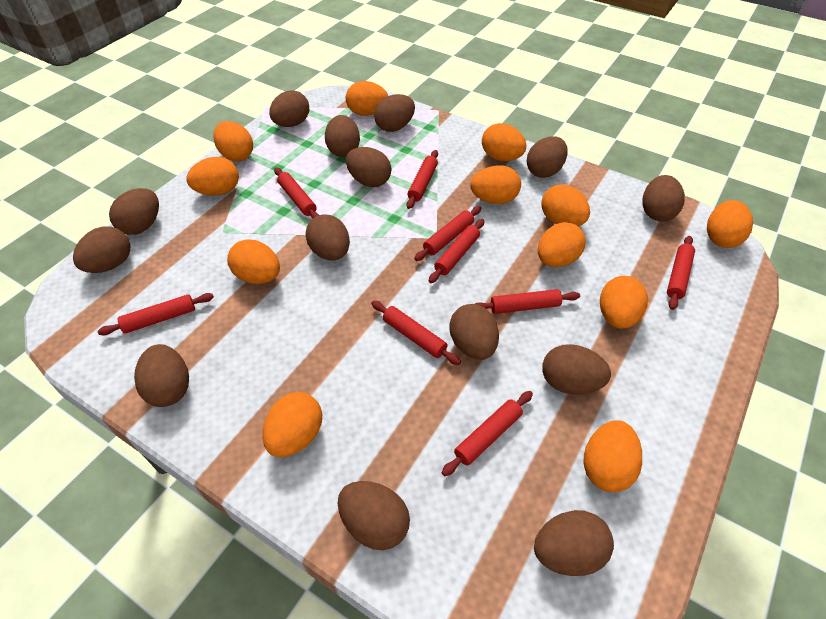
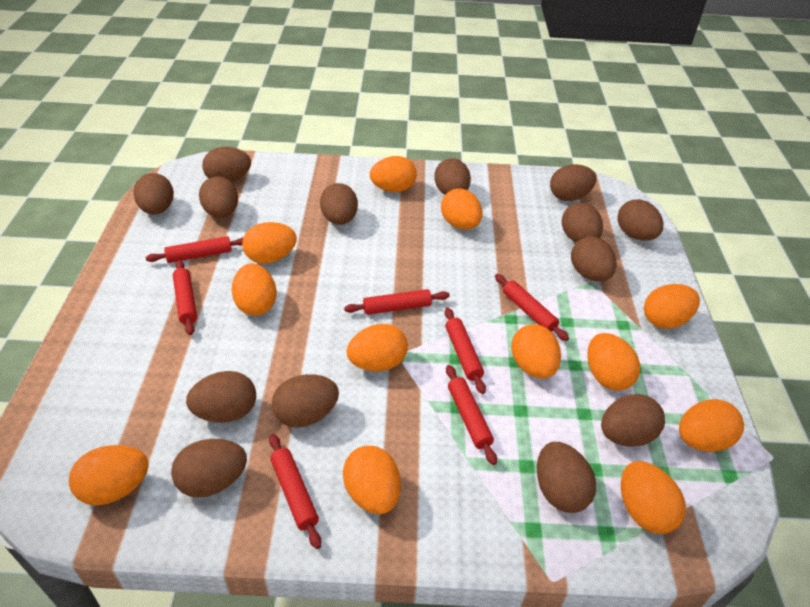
red rolling pin: [97,293,214,335] [274,167,319,219] [371,301,461,365] [406,150,438,209] [414,206,481,261] [429,219,484,283] [442,391,533,476] [475,289,580,314] [667,236,695,310] = 9 -> [146,236,243,263] [173,260,197,335] [269,434,321,549] [344,289,450,315] [445,308,486,394] [446,365,497,465] [495,274,569,341] = 7

